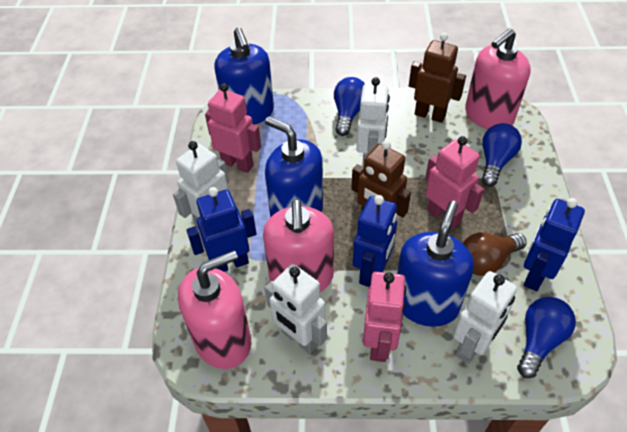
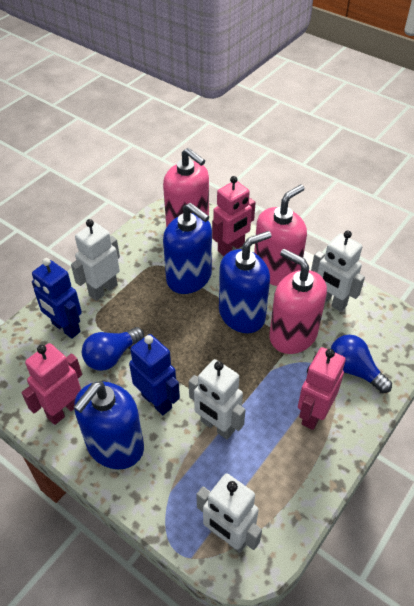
blue light bulb: [334,77,365,136] [482,123,522,186] [517,297,576,378] = 3 -> [82,327,144,371] [331,335,392,393] = 2
blue robot: [186,187,256,272] [353,195,397,287] [524,198,585,291] = 3 -> [32,258,82,339] [129,334,180,415] = 2
brown light bulb: [463,232,527,276] = 1 -> none = 0
brown robot: [352,140,411,220] [409,33,466,123] = 2 -> none = 0

